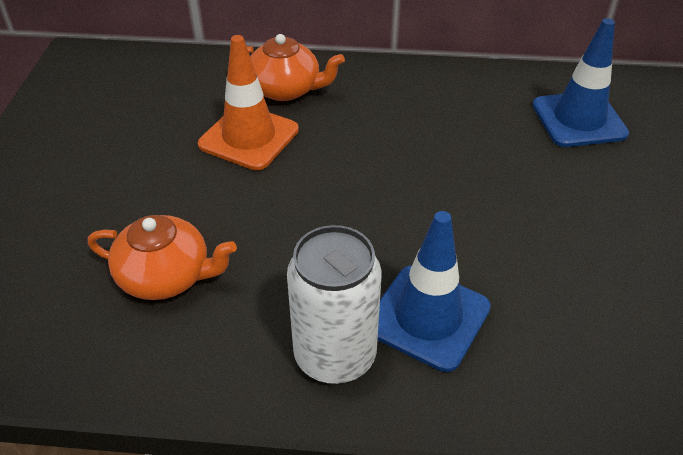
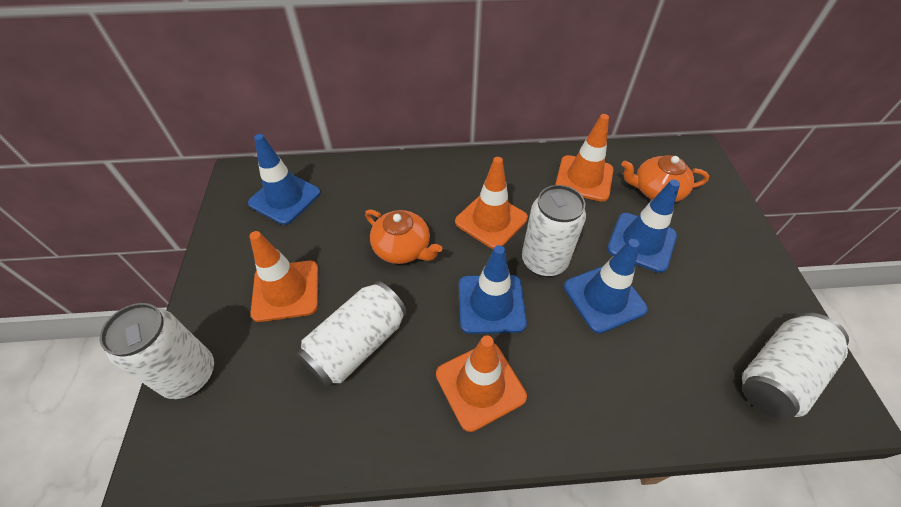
blue traffic cone: [378,211,491,372] [532,18,629,147] = 2 -> [248,134,321,225] [459,245,527,334] [564,239,648,334] [607,179,680,273] = 4
orange traffic cone: [198,35,299,170] = 1 -> [250,231,318,322] [436,335,527,432] [455,157,528,249] [555,114,614,202] = 4
white can: [287,225,382,385] = 1 -> [100,303,214,399] [297,281,407,387] [522,185,586,277] [742,313,849,420] = 4

